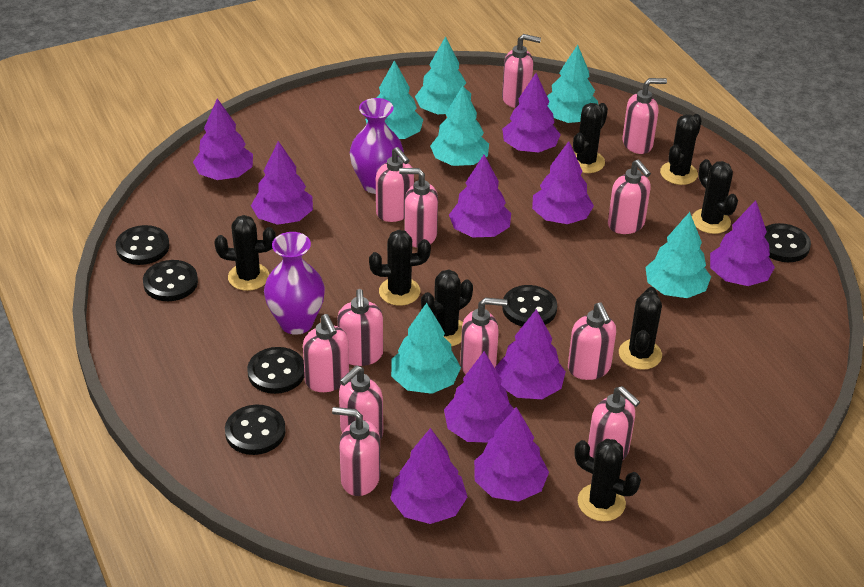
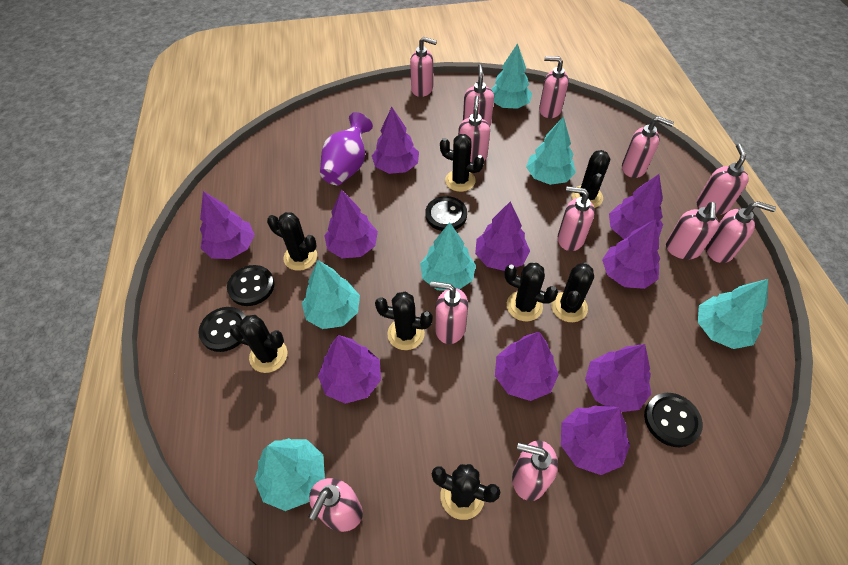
black button: [116,225,169,265] [143,260,198,301] [225,405,286,455] [247,347,305,394] [502,285,557,326] [764,223,811,262] = 6 -> [198,307,245,352] [227,265,275,306] [426,196,467,231] [644,393,703,447] = 4
purple vase: [264,232,325,335] [350,98,404,194] = 2 -> [320,112,373,185] = 1

